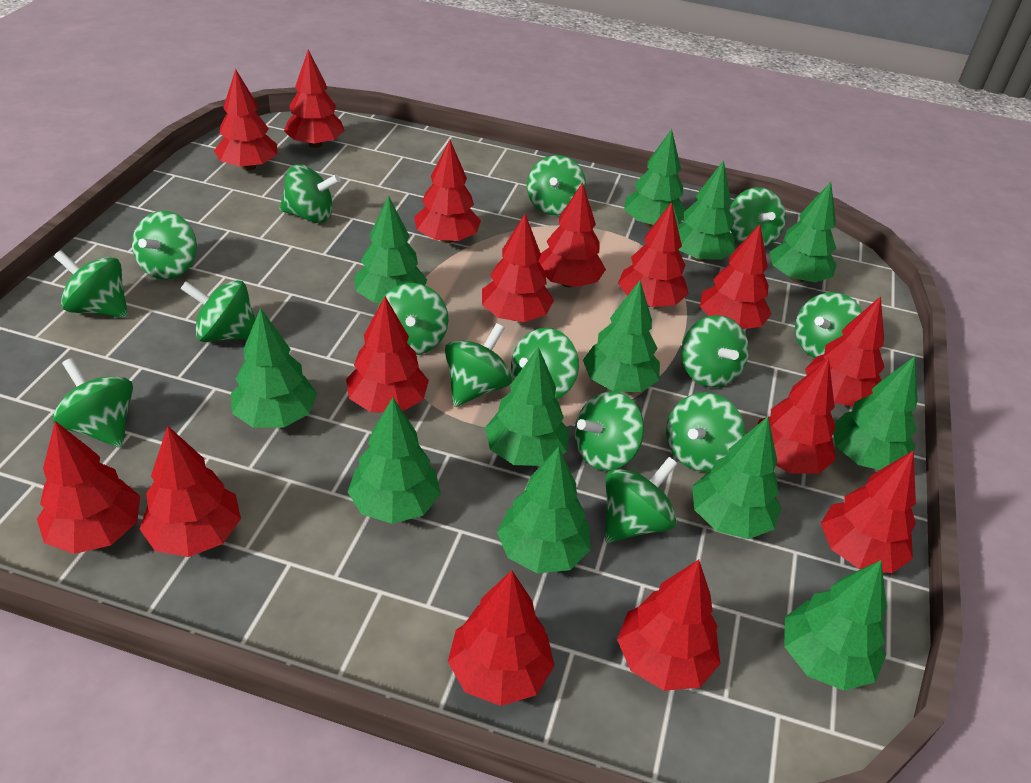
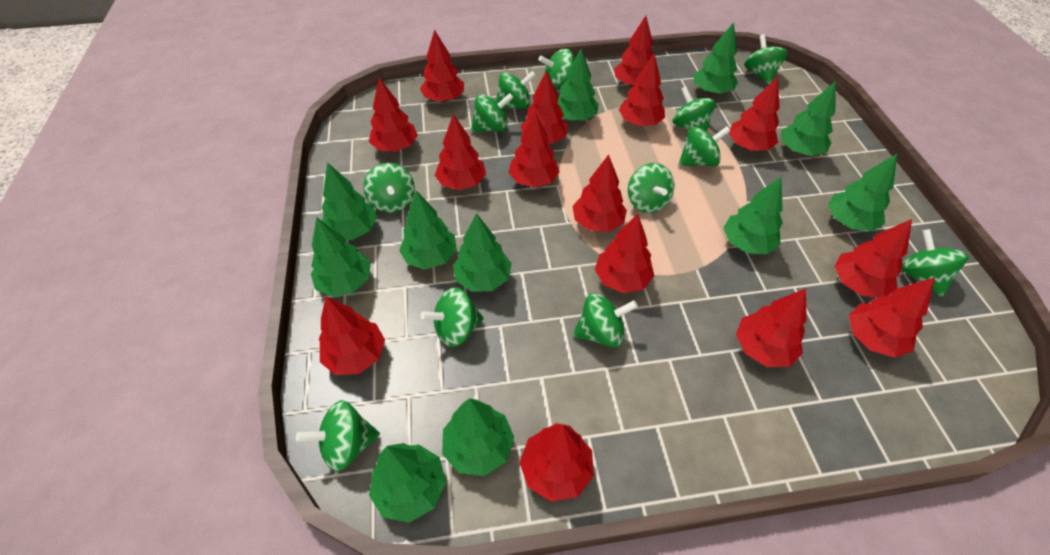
green spinning top: [53,358,133,448] [54,250,128,318] [132,211,197,280] [180,280,256,342] [280,165,340,223] [377,283,449,355] [445,323,512,407] [511,328,579,400] [527,155,586,215] [575,391,644,471] [605,457,678,543] [666,392,745,472] [681,315,749,387] [729,187,786,247] [795,292,863,358] = 15 -> [296,400,380,472] [363,163,415,213] [420,287,484,347] [471,93,514,132] [496,71,536,109] [538,49,574,89] [573,293,638,347] [628,163,675,213] [672,86,716,131] [679,127,730,166] [744,34,787,84] [902,229,969,297] = 12
green tree: [231,308,317,428] [348,397,441,524] [354,196,427,303] [485,347,570,466] [497,447,591,573] [583,281,660,392] [624,129,686,228] [677,160,735,262] [692,417,782,539] [770,182,837,283] [784,560,887,691] [833,356,918,470] = 12 -> [311,217,371,297] [321,162,377,240] [369,443,446,523] [399,191,457,269] [442,398,514,476] [453,213,512,292] [557,49,599,121] [694,22,738,95] [723,177,783,254] [781,81,836,156] [828,154,897,231] = 11

